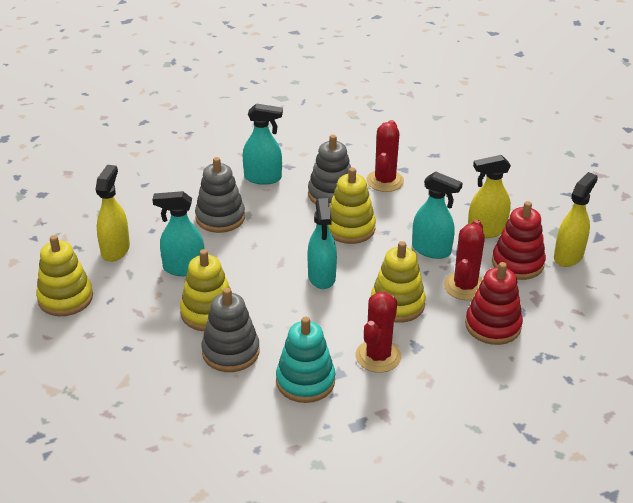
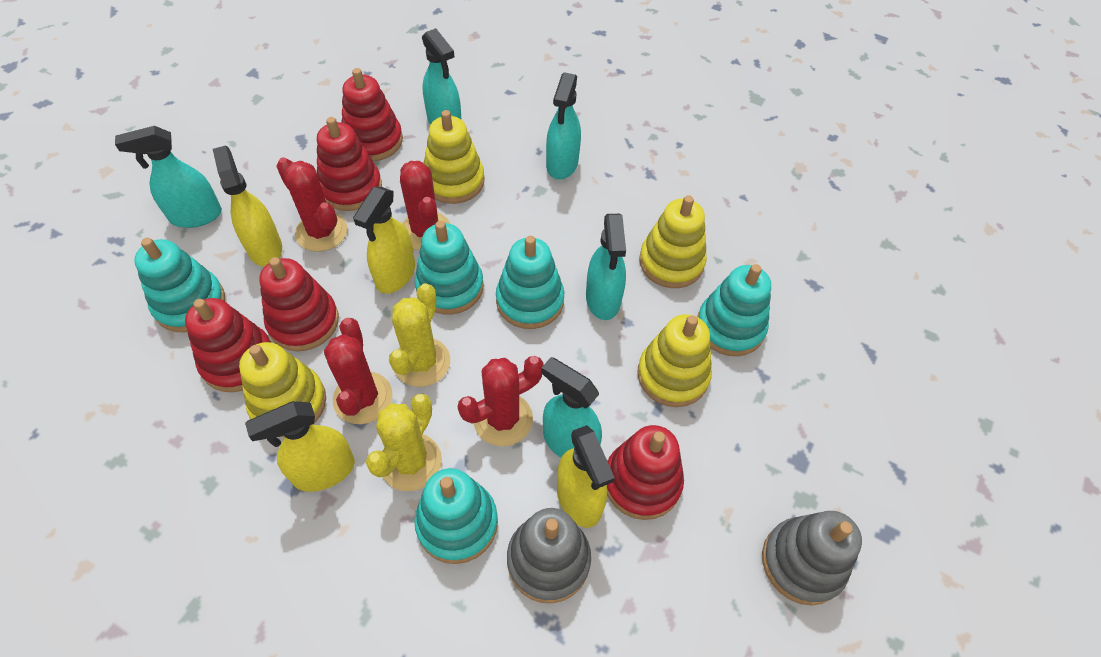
grey stacking toy: [195,157,245,233] [201,288,260,372] [308,135,351,207] = 3 -> [507,508,591,603] [762,511,862,605] = 2
red cactus: [356,292,401,373] [366,120,404,192] [444,220,485,300] = 3 -> [276,157,347,252] [324,318,393,424] [400,161,450,250] [458,356,543,446] = 4
red stacking toy: [465,262,523,345] [492,201,546,280] = 2 -> [185,298,272,392] [259,257,339,351] [317,117,382,211] [341,68,403,161] [607,425,684,520] = 5
turquoise spray bottle: [152,191,204,276] [243,104,283,185] [308,198,337,289] [412,172,463,259] = 4 -> [115,126,222,228] [422,28,462,125] [541,357,602,458] [546,72,581,179] [586,214,626,320] = 5
turquoise stacking toy: [276,317,335,403] = 1 -> [134,238,225,332] [414,221,484,314] [414,468,498,564] [496,236,564,329] [697,264,771,356] = 5
yellow cactus: none = 0 -> [366,394,442,491] [389,283,450,387] = 2
yellow spray bottle: [95,165,130,262] [468,155,511,238] [554,172,598,267] = 3 -> [213,146,282,267] [245,401,355,492] [353,187,415,294] [557,425,615,528] = 4

